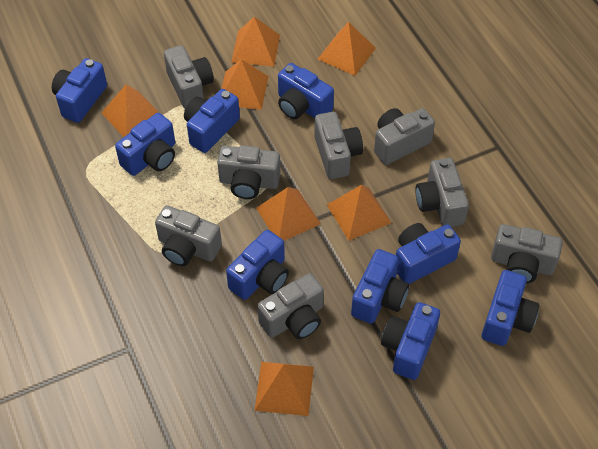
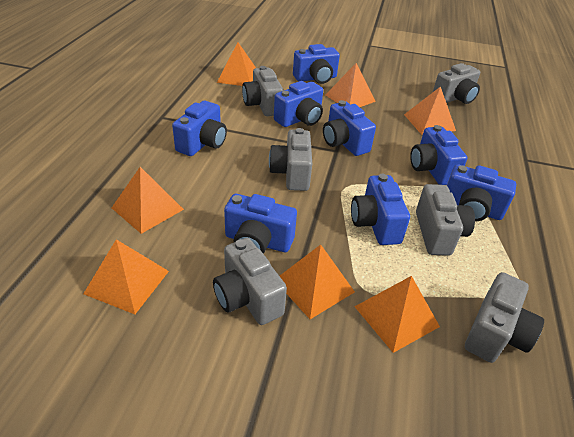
blue camera: [52,58,107,123] [115,113,175,176] [184,89,240,153] [226,230,289,300] [278,63,334,119] [351,249,409,324] [381,302,440,380] [396,223,461,284] [481,270,539,346] = 9 -> [172,101,227,156] [224,194,297,254] [274,81,323,127] [293,44,340,84] [323,100,376,156] [351,174,410,245] [410,125,467,185] [447,165,516,221] = 8
grey camera: [155,205,222,266] [164,45,214,109] [217,145,280,199] [257,273,324,339] [315,112,363,179] [374,108,435,165] [415,158,469,227] [491,224,563,283] = 8 -> [213,238,287,325] [242,66,284,116] [269,128,312,191] [416,184,475,256] [433,63,480,104] [465,272,544,363] = 6

